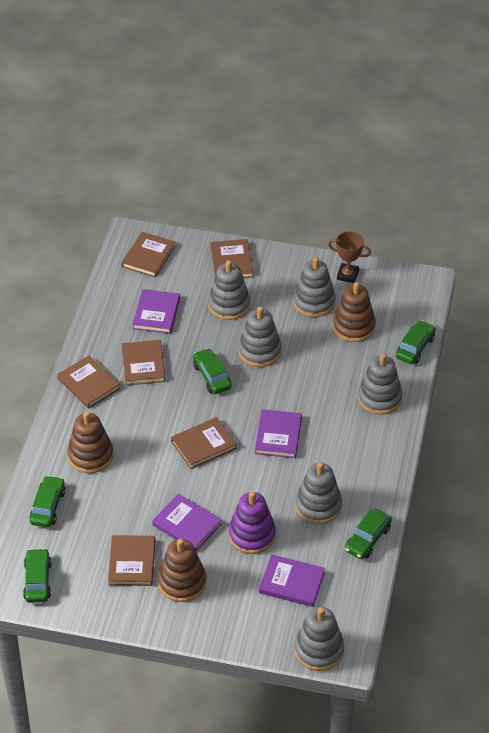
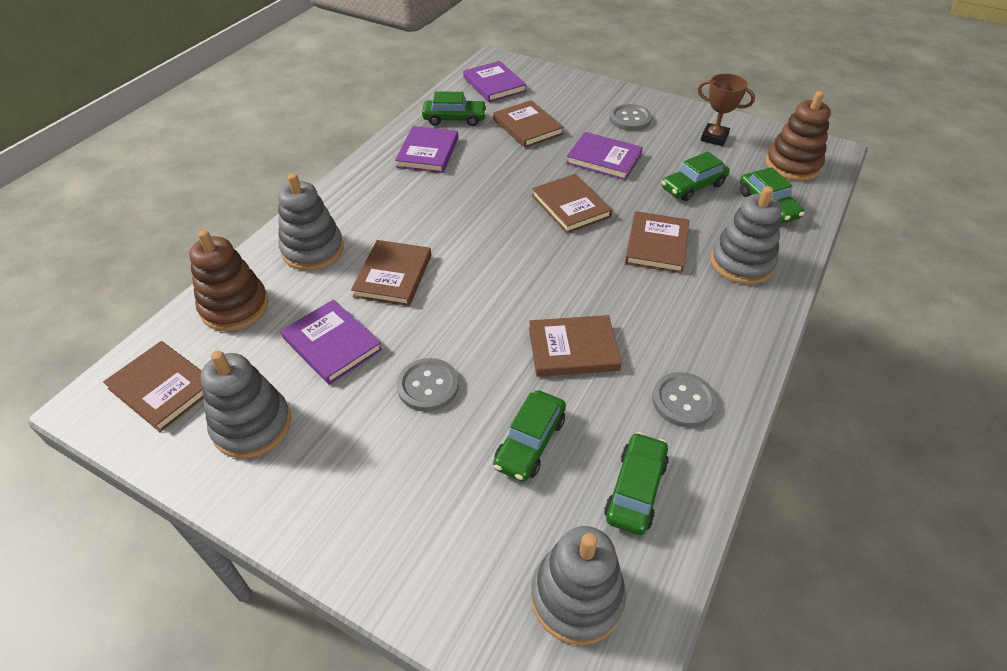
brown stacking toy: [67,411,113,473] [158,539,206,602] [333,282,376,342] = 3 -> [189,230,269,331] [766,91,831,181] = 2
grey button: none = 0 -> [397,358,459,412] [609,104,652,131] [652,372,717,427] = 3
grey stacking toy: [208,260,250,320] [238,306,281,367] [293,257,335,317] [294,607,344,671] [295,462,342,524] [358,353,403,415] = 6 -> [201,350,291,458] [278,173,344,271] [531,526,626,645] [711,186,782,284] = 4
purple stacking toy: [229,491,276,554] = 1 -> none = 0

